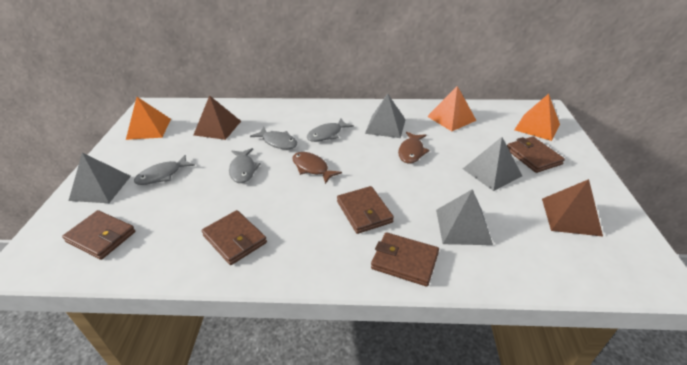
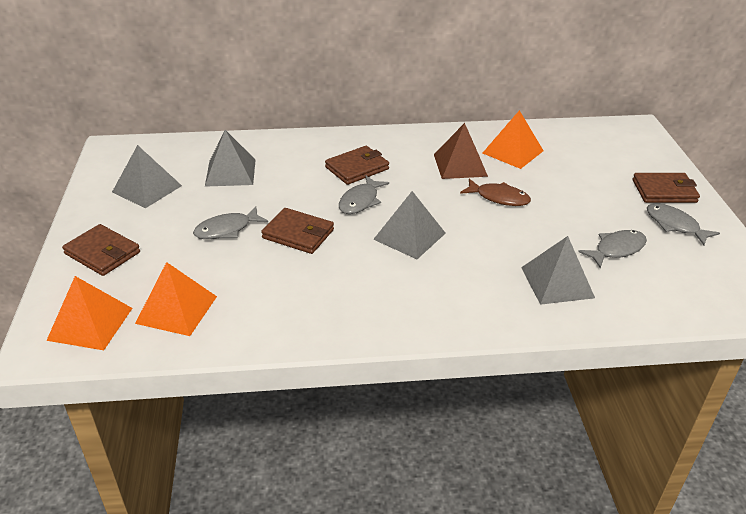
brown fish: [292,152,342,184] [398,132,430,163] = 2 -> [460,178,531,206] = 1
brown pyramid: [194,95,241,140] [542,179,603,237] = 2 -> [434,123,488,179] = 1
brown wallet: [62,210,135,260] [202,210,267,265] [337,186,394,234] [371,232,439,287] [507,137,565,173] = 5 -> [62,224,140,276] [261,208,334,254] [325,146,389,185] [633,173,700,203] = 4

